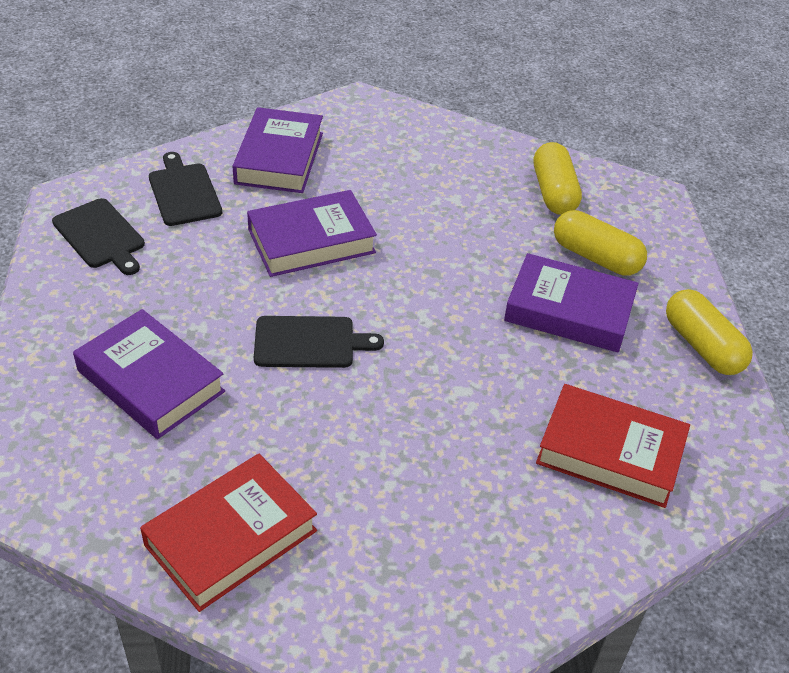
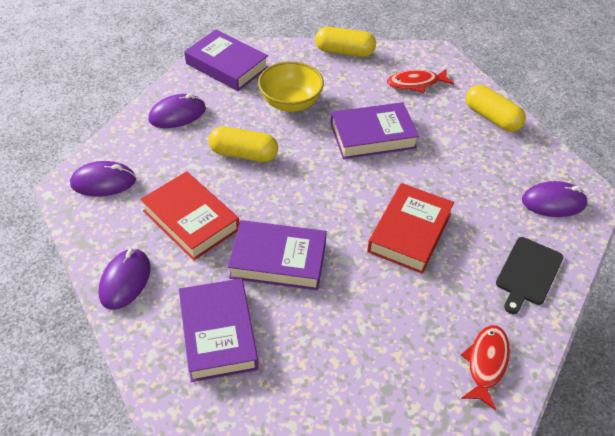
black cutting board: [52,198,145,275] [149,152,222,226] [254,316,384,368] = 3 -> [496,237,563,314] = 1
purple mouse: none = 0 -> [70,161,136,196] [99,248,151,310] [148,93,206,128] [522,181,588,217] = 4
red fish: none = 0 -> [387,68,454,93] [461,325,510,410] = 2
yellow bowl: none = 0 -> [258,61,324,112] = 1

